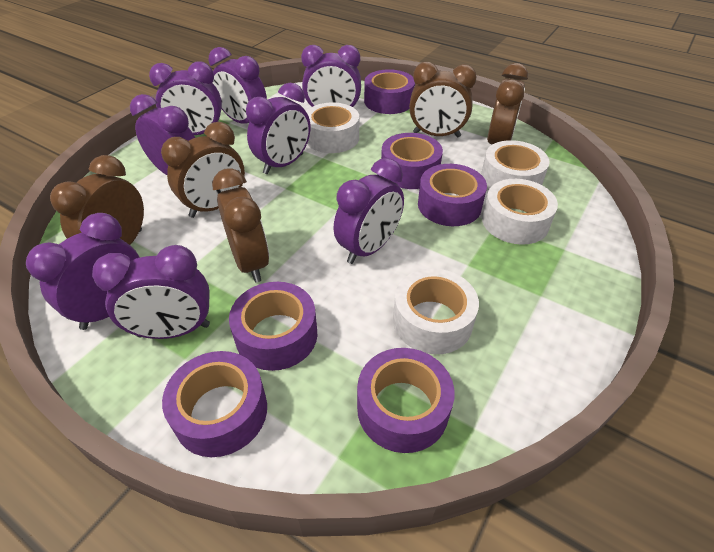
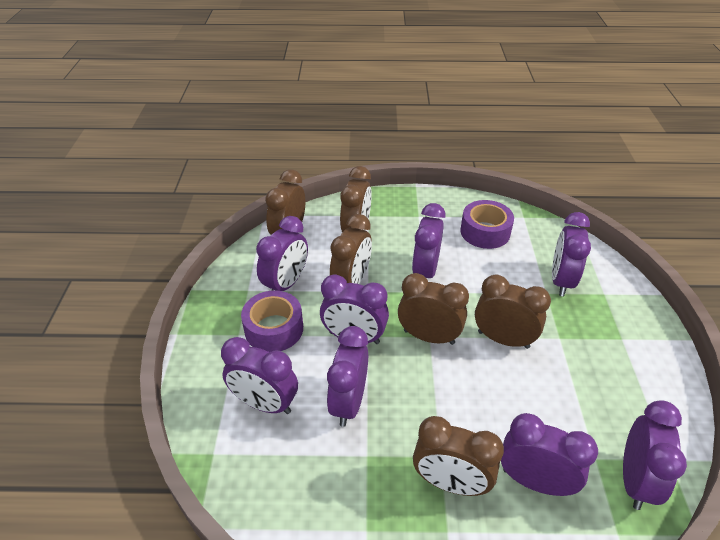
brown clock: [50,155,144,245] [161,122,245,218] [212,168,269,282] [409,62,477,138] [487,63,528,144] = 5 -> [265,169,305,235] [330,214,372,284] [340,166,372,232] [398,273,469,345] [413,416,504,496] [475,275,551,349] = 6
purple tape: [162,351,267,457] [229,282,317,371] [357,348,454,453] [364,69,415,114] [381,133,443,189] [418,164,487,226] = 6 -> [241,291,303,352] [460,200,514,249] = 2
white tape: [306,102,359,153] [393,269,479,354] [481,140,550,189] [482,179,558,245] = 4 -> none = 0

